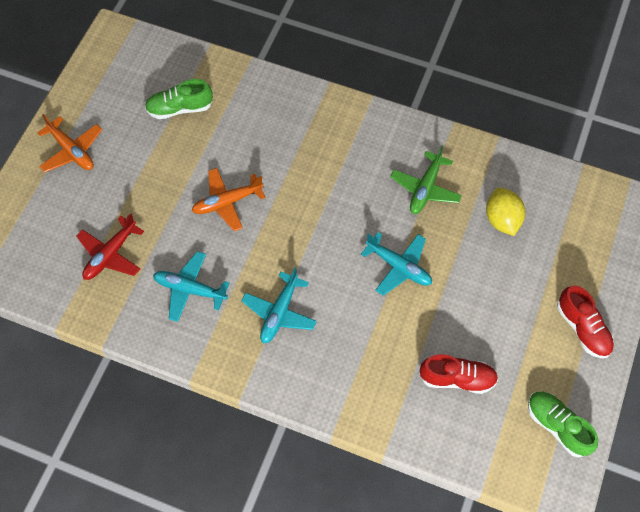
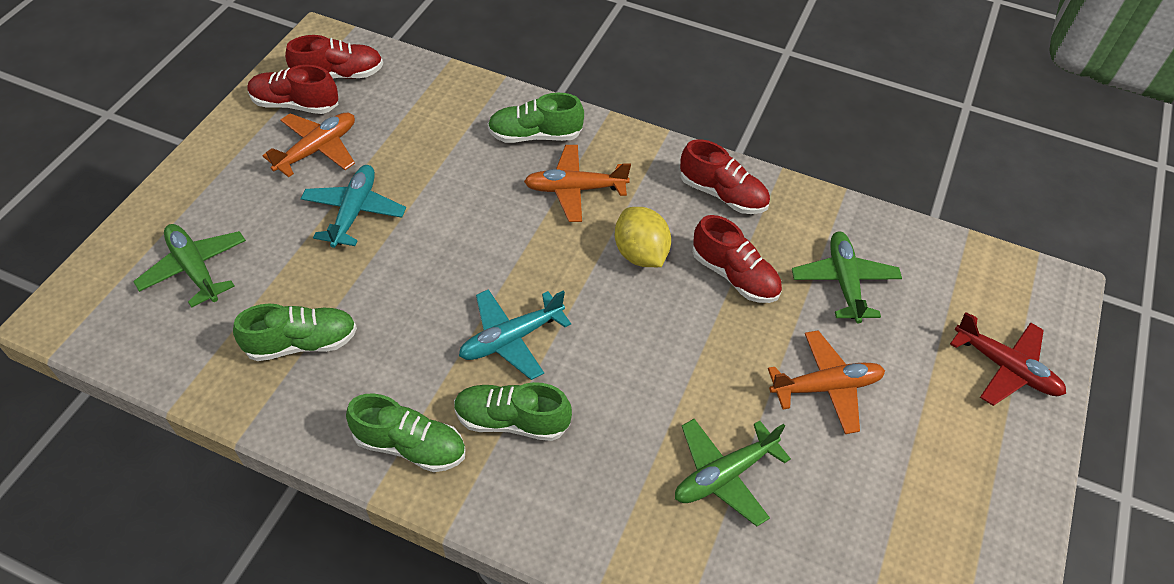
green plane: [390,145,462,214] = 1 -> [133,224,246,308] [675,419,791,526] [792,231,902,323] = 3
green shoe: [145,79,213,119] [528,391,598,458] = 2 -> [233,304,357,361] [346,394,465,472] [454,382,572,441] [488,93,584,143] = 4
orange plane: [37,114,102,172] [192,168,265,231] = 2 -> [262,113,355,177] [524,145,631,222] [768,330,885,434] = 3
red shoe: [420,354,498,394] [557,285,614,358] = 2 -> [248,65,339,114] [285,35,383,79] [680,139,770,214] [692,215,782,303] = 4
turquoise plane: [153,251,229,322] [241,267,317,343] [361,232,432,296] = 3 -> [301,165,406,248] [459,289,571,380] = 2

